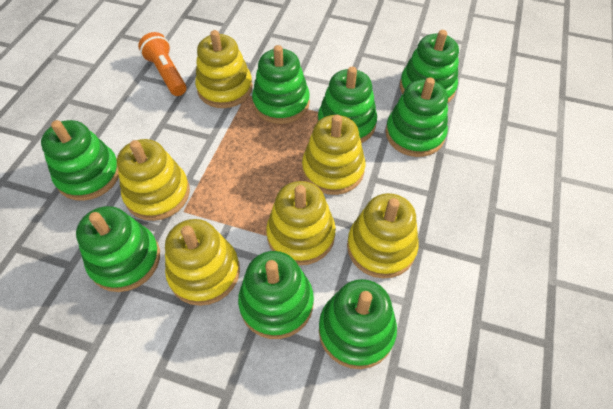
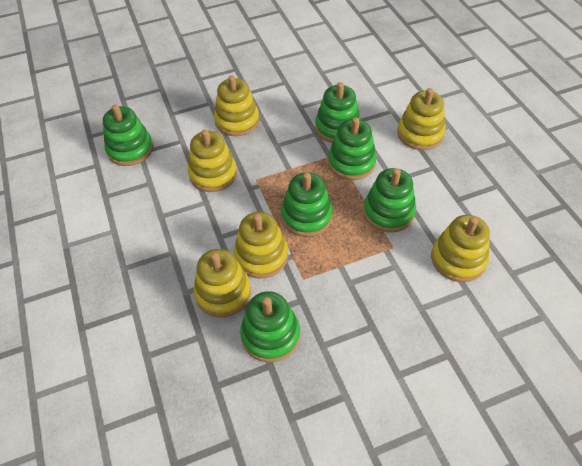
green stacking toy: [41,120,119,201] [76,206,160,292] [238,251,314,339] [252,45,310,124] [318,67,377,143] [319,279,397,369] [386,77,448,157] [400,30,459,103] = 8 -> [103,105,153,166] [240,291,300,363] [281,172,333,237] [315,82,361,143] [328,117,377,180] [363,168,416,233] = 6
orange flashlight: [138,32,187,96] = 1 -> none = 0

